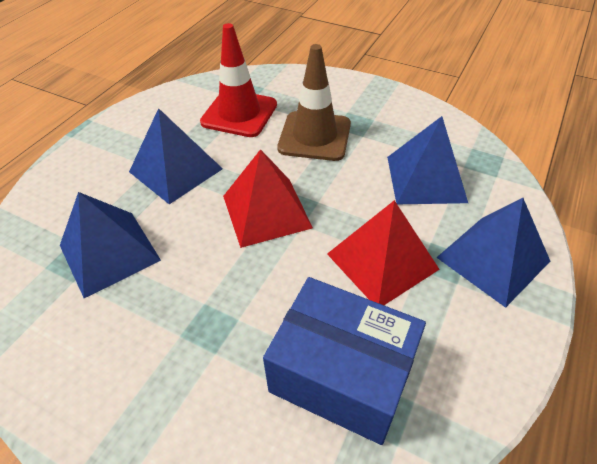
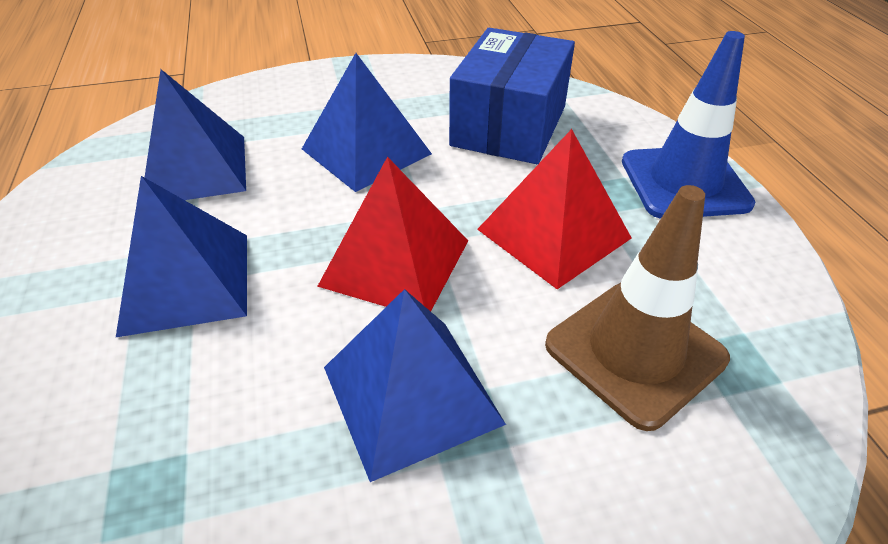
blue traffic cone: none = 0 -> [622,31,755,219] = 1
red traffic cone: [200,23,277,137] = 1 -> none = 0

